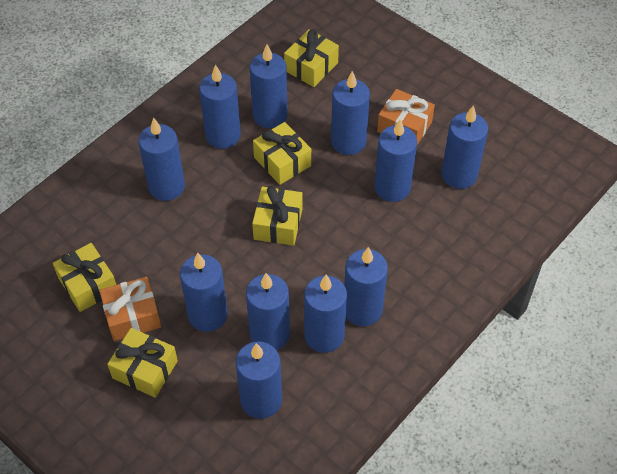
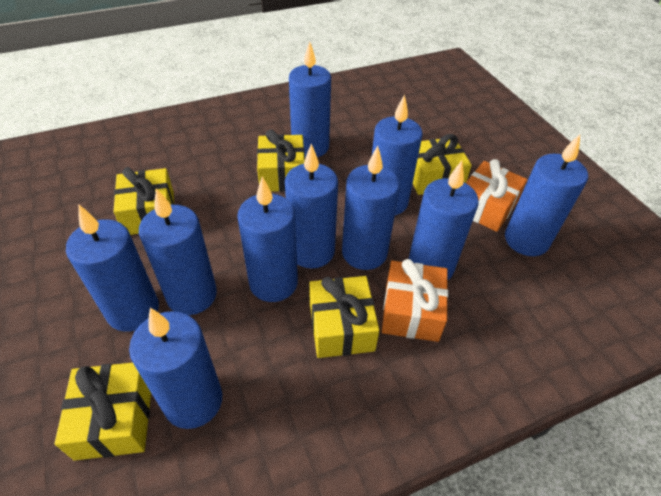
blue candle: [138,117,185,201] [180,253,228,332] [199,64,241,149] [235,341,282,419] [246,273,290,350] [250,44,288,128] [304,275,347,353] [331,71,370,155] [344,247,388,326] [374,119,417,202] [442,105,488,189] = 11 -> [66,204,159,332] [129,308,222,429] [139,188,217,315] [237,176,298,302] [285,144,338,269] [289,42,331,158] [342,146,400,270] [372,94,423,215] [408,161,479,281] [505,134,588,256] = 10

